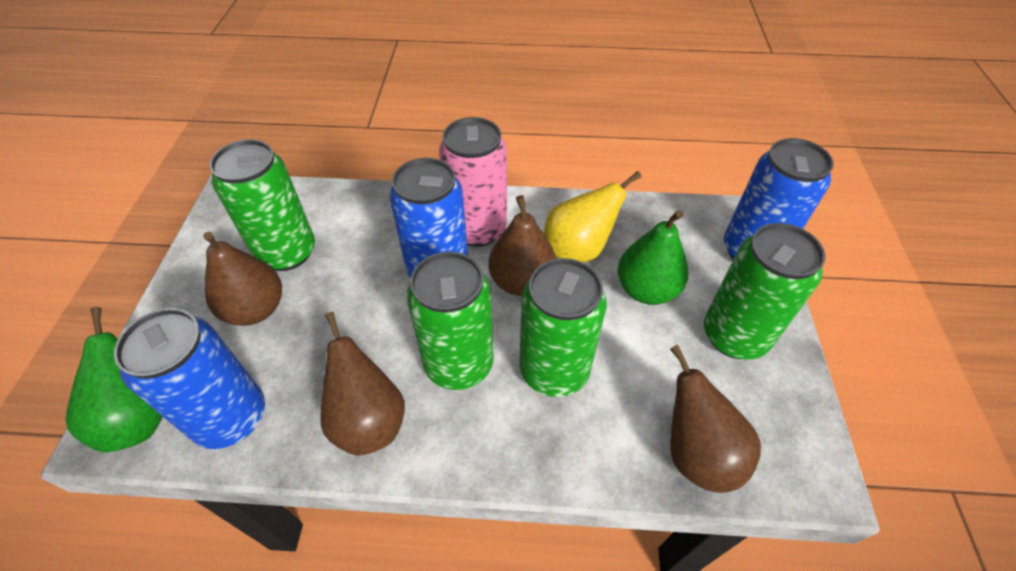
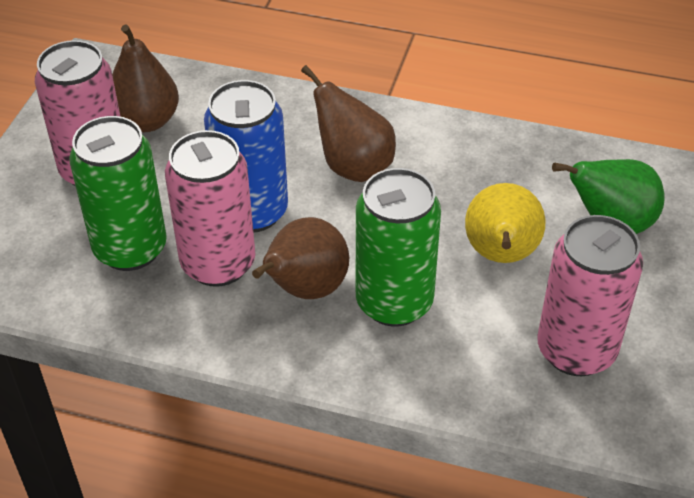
blue can: [114,308,265,449] [389,158,468,279] [724,138,834,260] = 3 -> [204,80,288,233] = 1
brown pear: [203,232,282,326] [320,312,405,456] [489,195,556,296] [670,344,761,493] = 4 -> [112,25,179,132] [252,217,349,299] [301,65,396,182] = 3
green can: [210,139,315,271] [406,252,494,390] [519,258,607,397] [704,223,826,359] = 4 -> [69,116,167,271] [356,168,441,327] = 2
green pear: [66,307,163,452] [617,210,689,305] = 2 -> [552,159,665,234] = 1
pink can: [439,117,507,247] = 1 -> [35,40,121,187] [165,130,255,287] [537,215,643,376] = 3

